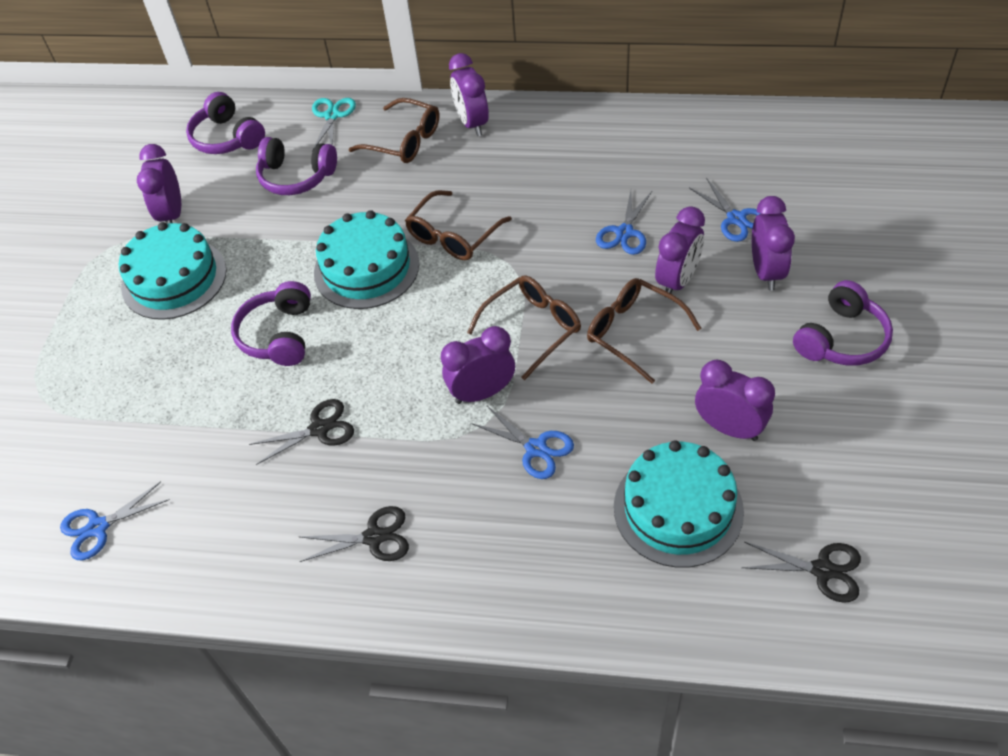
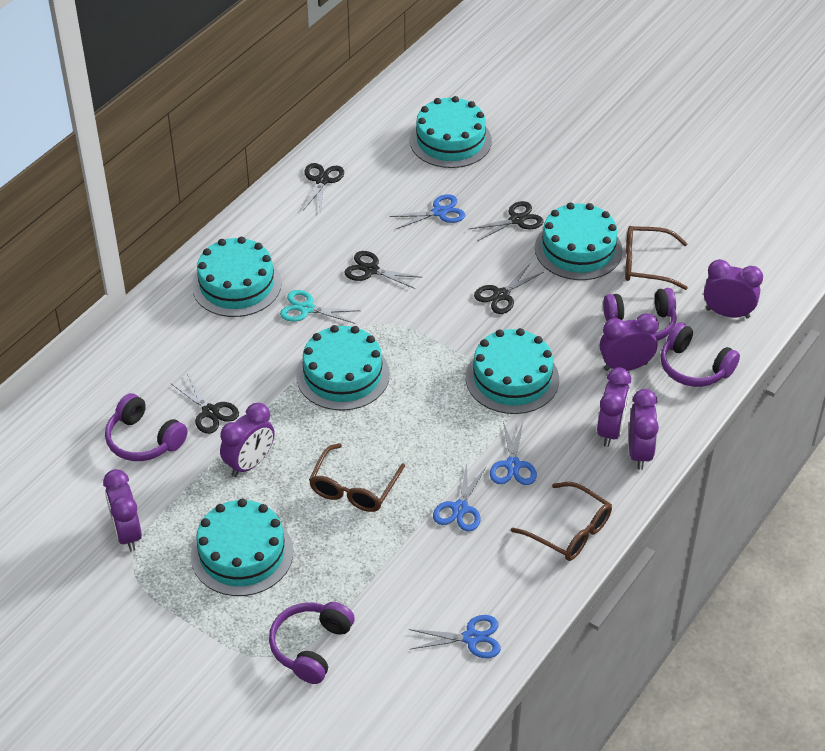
black scissors: [249,399,354,465] [300,506,409,562] [741,542,861,603] = 3 -> [171,374,239,434] [303,163,344,214] [345,251,423,289] [469,201,543,241] [474,264,544,314] = 5
brown glasses: [349,98,440,163] [405,190,512,260] [467,275,581,380] [587,278,702,384] = 4 -> [309,443,405,512] [511,482,612,561] [625,226,688,290] = 3
turquoise cake: [119,222,227,320] [314,210,419,309] [614,440,744,568] = 3 -> [191,499,293,596] [192,237,282,317] [296,325,390,411] [410,96,492,168] [466,328,559,414] [535,203,622,280] = 6

